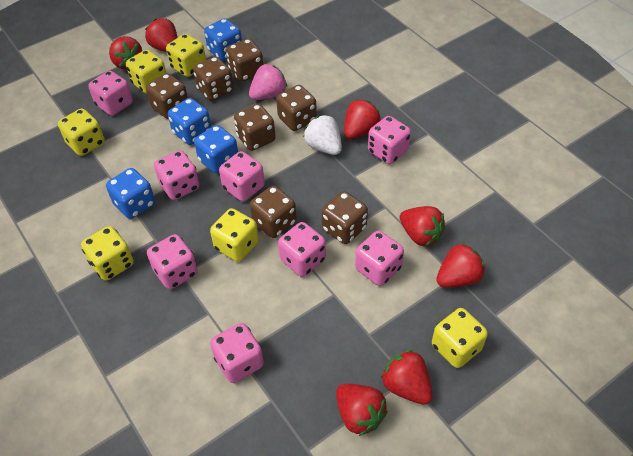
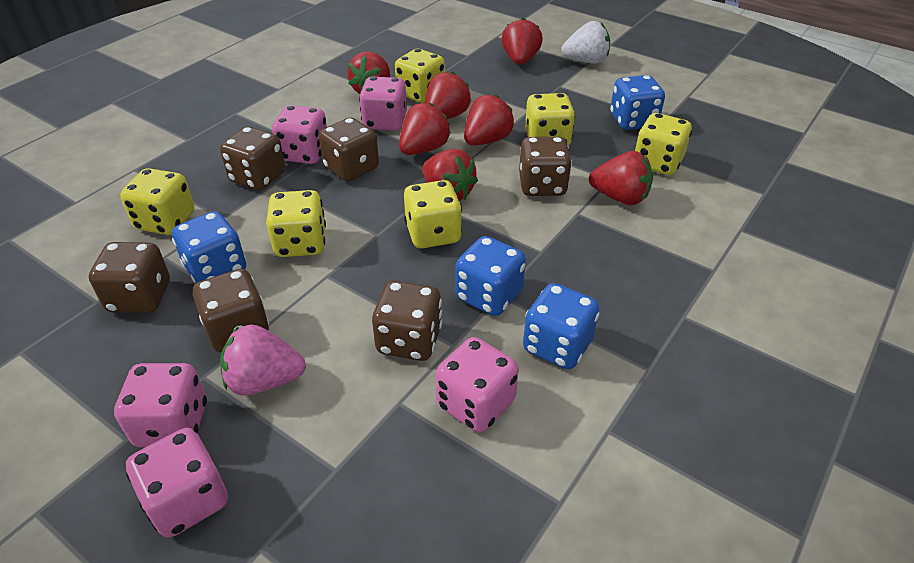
brown dice: [146,73,188,119] [193,56,233,101] [226,39,264,82] [234,104,276,151] [250,186,296,238] [276,85,317,131] [322,191,368,244] = 7 -> [89,242,170,313] [193,269,269,352] [220,127,285,190] [319,118,379,181] [372,281,442,361] [519,137,572,196] = 6
pink dice: [88,71,133,116] [147,234,198,289] [154,150,200,200] [210,323,264,383] [219,151,265,202] [278,222,326,277] [355,231,404,286] [368,116,411,164] = 8 -> [114,363,207,448] [126,428,228,538] [272,105,327,164] [359,77,407,131] [436,337,519,433] = 5

